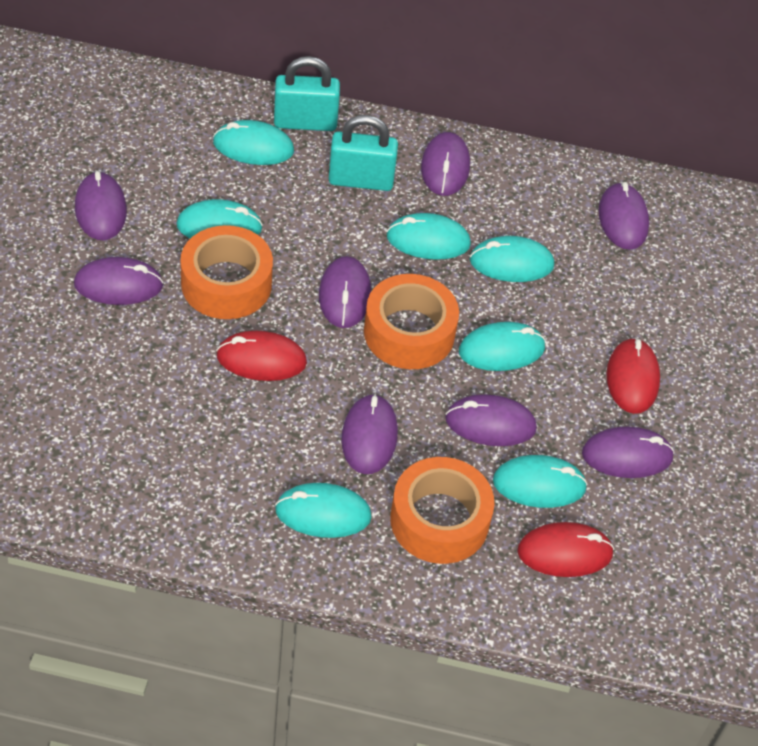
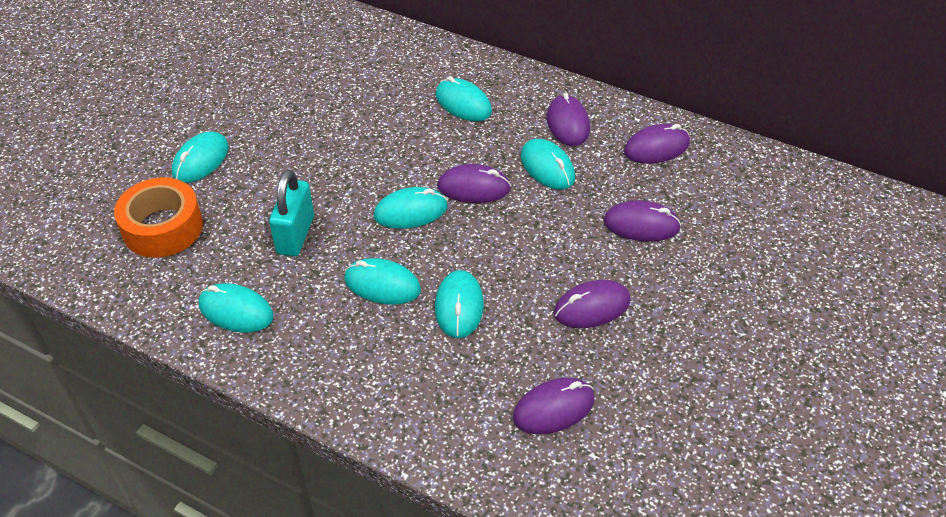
orange tape: [181,225,273,319] [364,274,459,369] [390,457,494,564] = 3 -> [114,177,203,258] = 1
purple mouse: [74,257,164,305] [75,171,127,240] [319,256,371,328] [341,394,398,474] [421,132,470,196] [445,394,537,446] [582,427,675,478] [599,182,649,250] = 8 -> [437,164,511,203] [513,378,595,434] [547,92,590,146] [554,280,631,328] [604,200,681,242] [624,124,690,164] = 6
red mouse: [216,331,307,381] [517,522,614,577] [607,338,660,414] = 3 -> none = 0
turquoise padlock: [274,56,340,131] [329,115,398,191] = 2 -> [269,170,314,256] = 1

